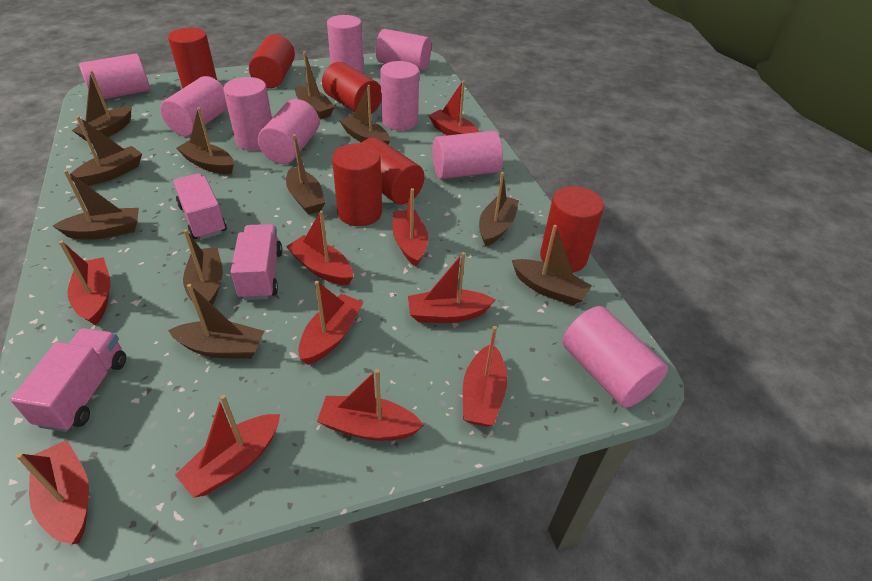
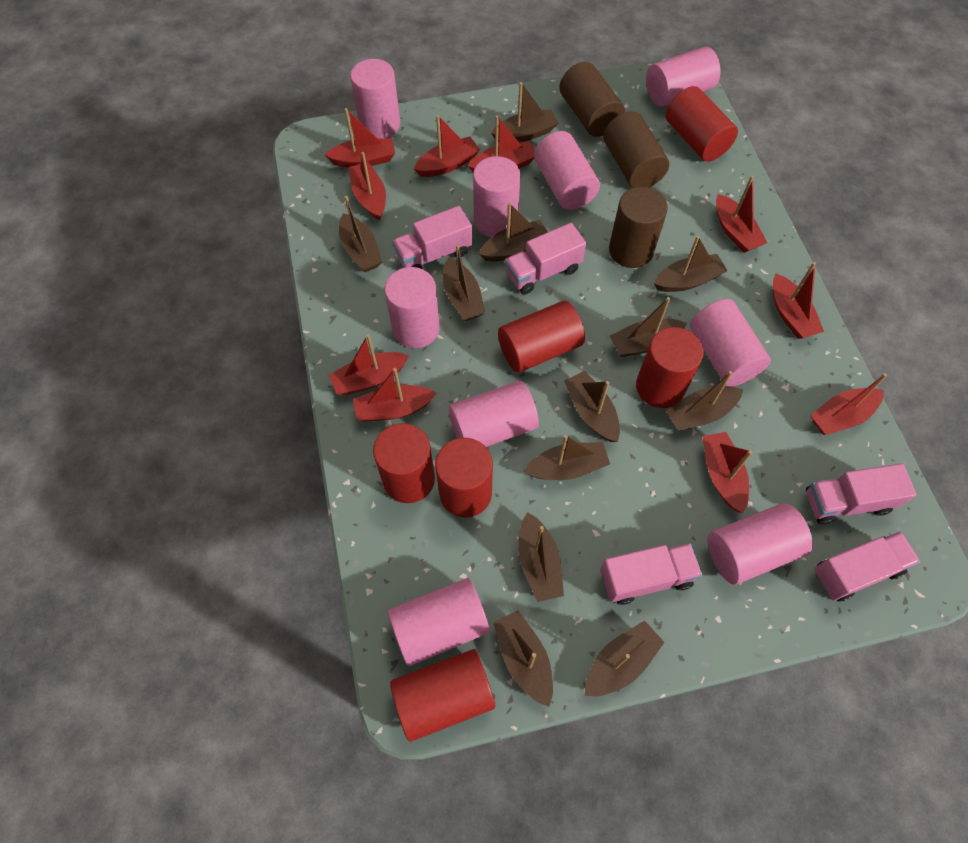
brown boat: [53,170,139,240] [70,116,142,186] [72,70,132,143] [168,284,264,359] [176,107,234,174] [183,229,223,305] [286,134,326,214] [295,52,335,119] [340,85,390,144] [479,172,519,247] [512,225,592,305] = 11 -> [339,196,382,272] [443,244,485,321] [479,203,548,262] [491,82,558,143] [493,610,553,707] [518,512,564,602] [524,435,610,480] [564,371,620,442] [585,621,665,696] [610,297,687,357] [654,236,727,292] [666,371,743,431] = 12
brown cylinder: none = 0 -> [559,62,625,137] [603,111,669,188] [609,187,668,268] = 3
pink truck: [10,328,126,432] [173,174,227,240] [231,224,282,300] = 3 -> [392,206,472,269] [505,223,586,295] [600,543,702,605] [806,463,917,524] [814,532,920,602] = 5

